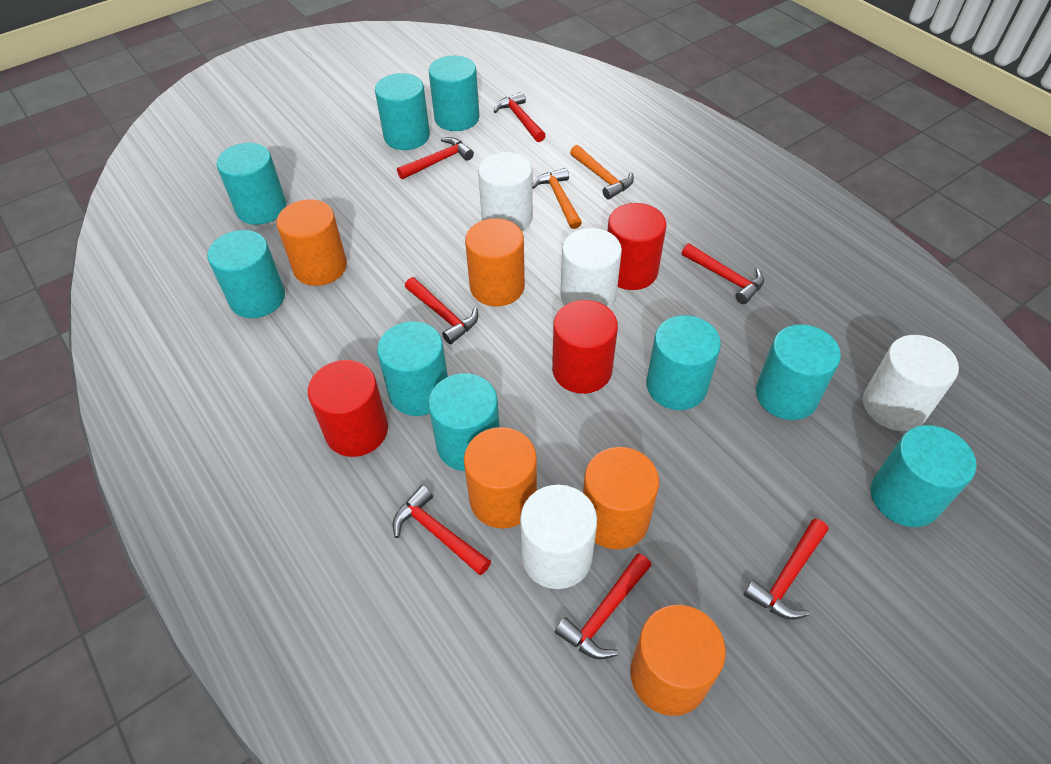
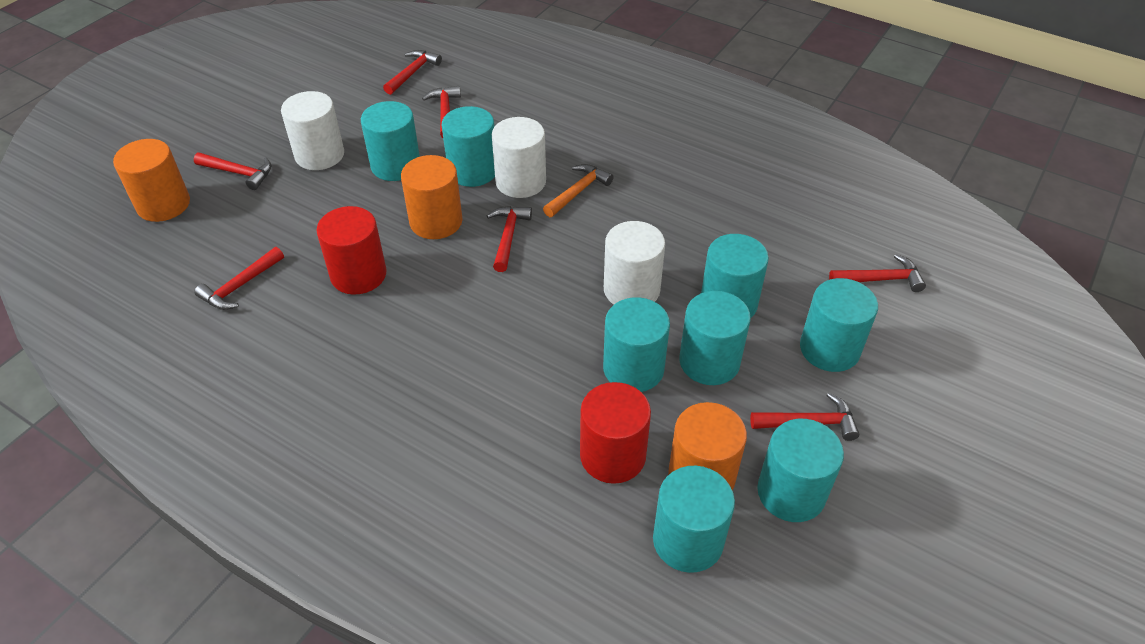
orange cylinder: [276,199,347,286] [464,427,537,529] [465,218,525,306] [583,447,659,549] [630,605,726,716] = 5 -> [113,139,190,222] [401,155,462,239] [668,402,747,490] = 3
orange hammer: [532,168,582,229] [570,145,634,199] = 2 -> [543,164,614,217] = 1
red cylinder: [308,360,388,457] [552,300,618,394] [607,203,666,290] = 3 -> [316,206,387,295] [580,382,651,484] = 2
turquoise cylinder: [207,230,285,318] [216,143,286,225] [375,73,430,150] [377,321,448,416] [428,373,500,471] [429,55,480,131] [646,315,721,410] [756,324,841,420] [871,425,976,527] = 9 -> [361,101,420,181] [442,106,495,187] [603,297,670,392] [653,466,735,573] [679,291,751,385] [701,234,769,317] [757,419,844,522] [800,278,878,372] = 8
white cylinder: [478,152,533,231] [520,485,597,589] [561,228,622,309] [863,335,959,431] = 4 -> [281,91,344,170] [492,117,546,198] [604,221,665,305] = 3

